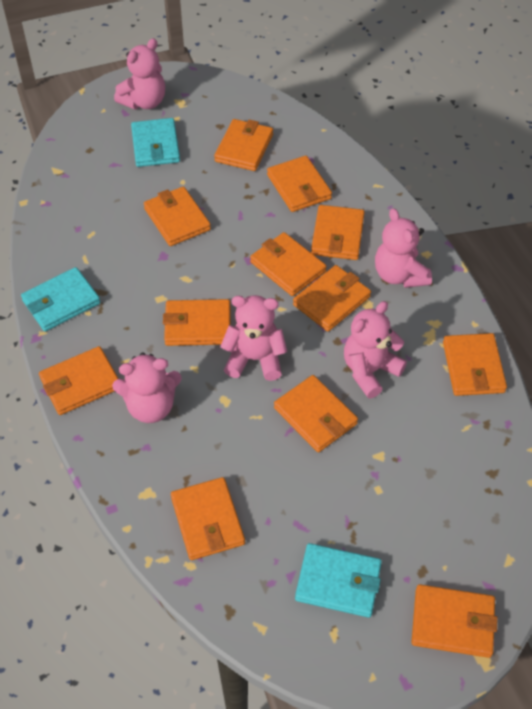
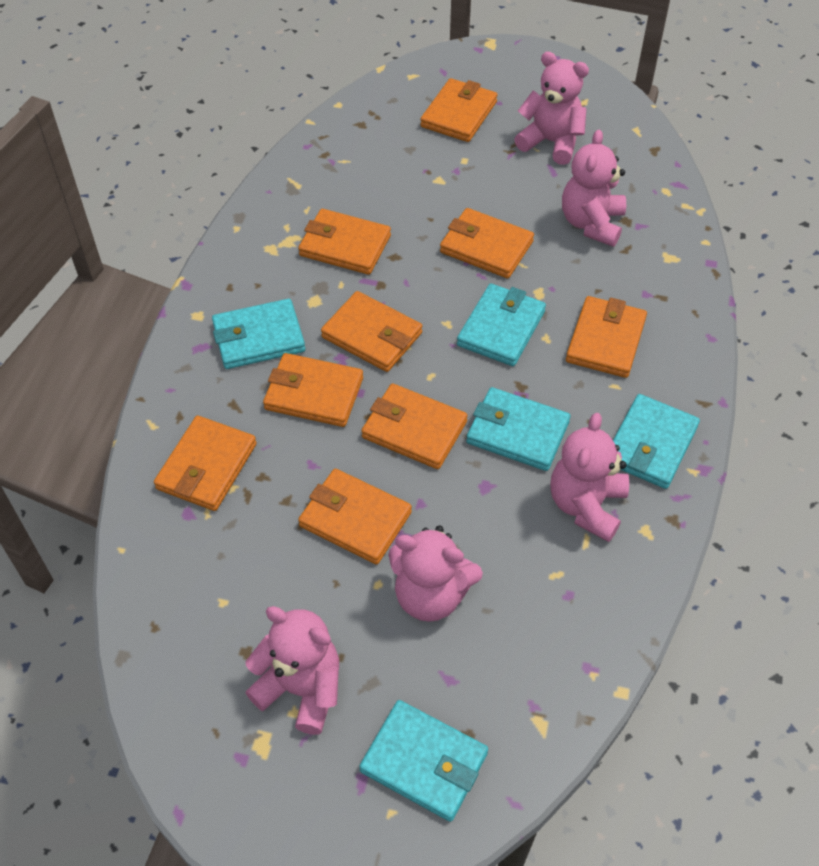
orange wallet: [39,346,119,415] [144,187,211,246] [163,299,231,346] [171,477,245,560] [214,119,273,171] [250,232,327,296] [267,156,332,212] [274,375,358,452] [293,265,371,332] [311,205,365,260] [411,584,498,658] [443,333,507,396] = 12 -> [154,416,256,511] [263,353,363,427] [298,209,391,275] [298,469,412,565] [321,291,422,372] [361,383,468,469] [420,78,498,142] [440,208,534,278] [566,296,647,378] = 9
turquoise wallet: [21,267,100,331] [131,118,180,167] [295,543,382,618] = 3 -> [212,299,305,369] [359,700,488,822] [457,284,546,366] [466,387,571,471] [613,394,700,489] = 5

